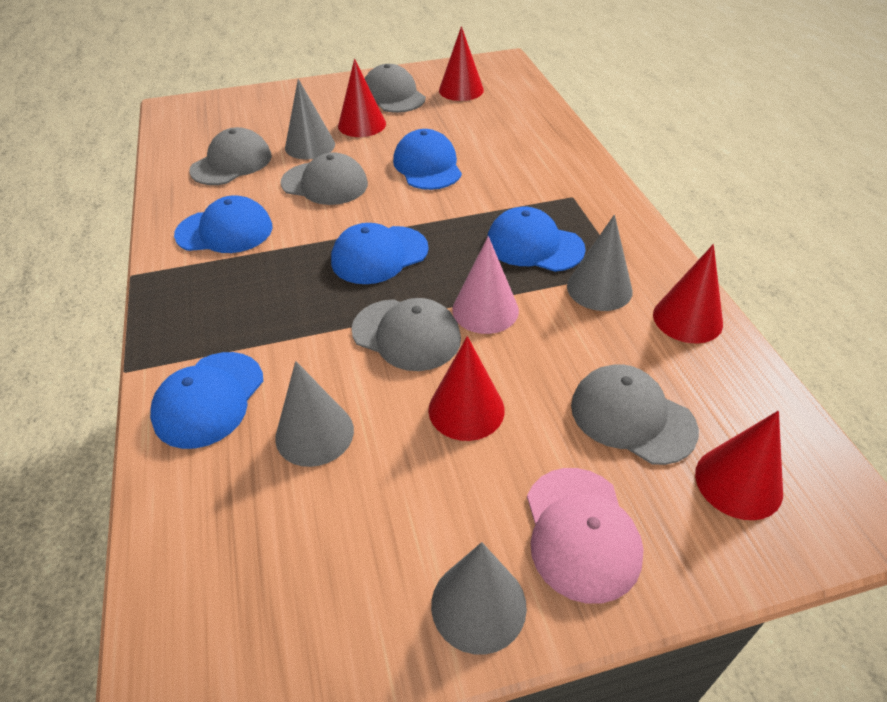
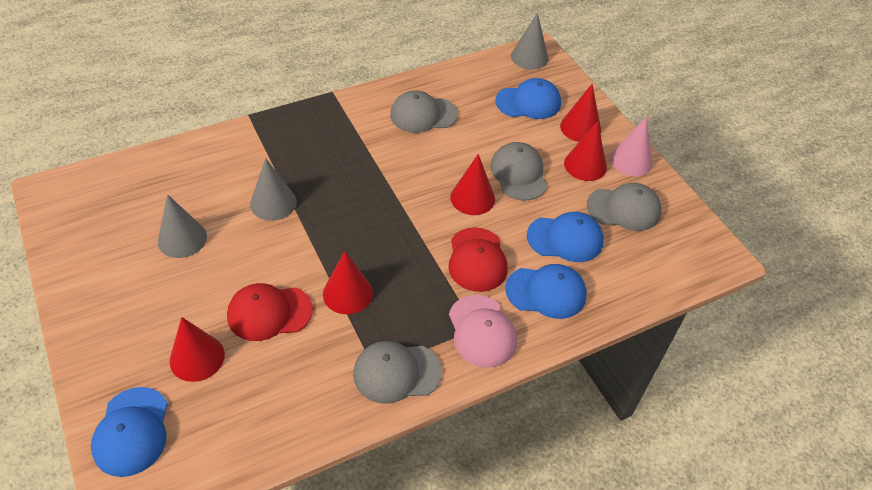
blue cap: [150,352,263,449] [174,195,272,253] [331,223,429,284] [393,129,462,190] [487,207,586,272] = 5 -> [91,387,168,477] [495,78,561,119] [505,264,587,319] [527,212,604,262] = 4
grey cap: [189,127,272,185] [281,152,368,205] [351,298,461,371] [365,64,426,113] [571,364,699,465] = 5 -> [353,341,442,404] [390,90,458,133] [490,142,547,201] [587,183,661,231] = 4
grey cone: [275,361,354,467] [285,79,335,159] [431,542,527,654] [567,215,633,311] = 4 -> [158,194,207,258] [250,158,297,221] [511,13,549,70] = 3
red cap: none = 0 -> [227,283,313,341] [448,227,508,292] = 2

